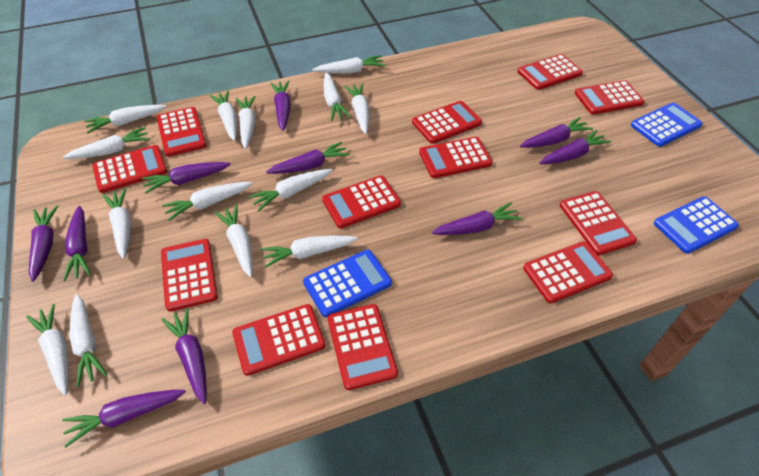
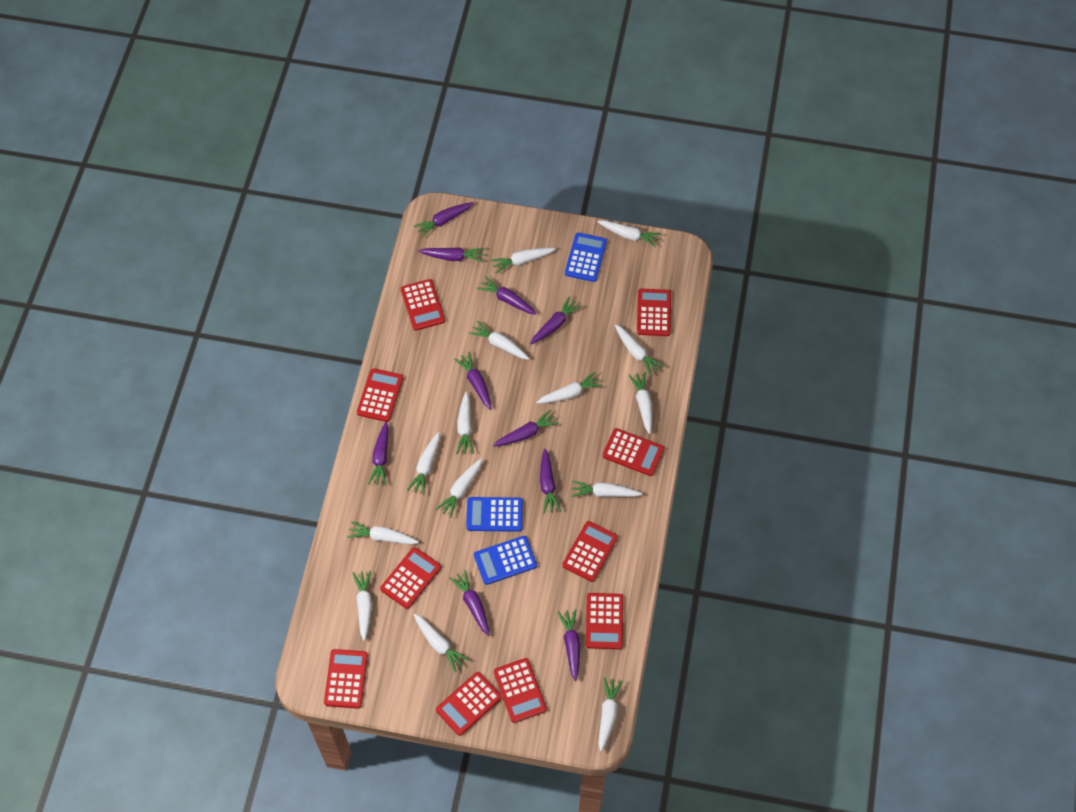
red calculator: [92,145,167,193] [157,107,207,157] [161,239,218,312] [232,304,326,376] [322,176,401,228] [327,304,398,390] [412,101,482,144] [419,137,493,178] [517,54,583,90] [523,241,613,303] [560,191,637,255] [575,80,645,115] = 12 -> [324,649,368,709] [357,368,403,422] [380,547,441,609] [401,279,445,331] [436,672,502,736] [494,658,547,723] [562,521,618,582] [586,593,623,649] [603,428,664,476] [637,289,671,336] = 10

